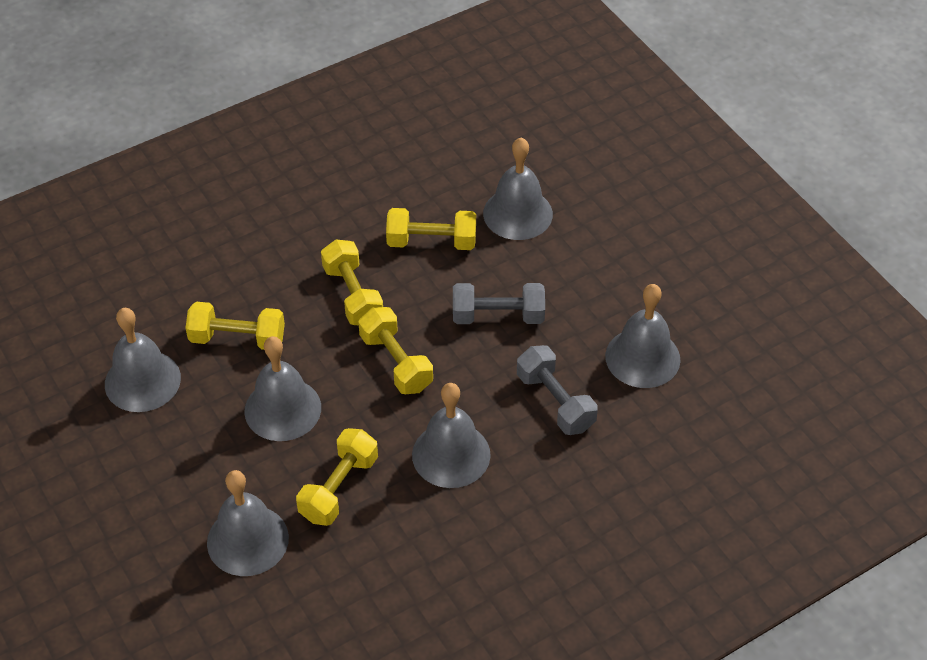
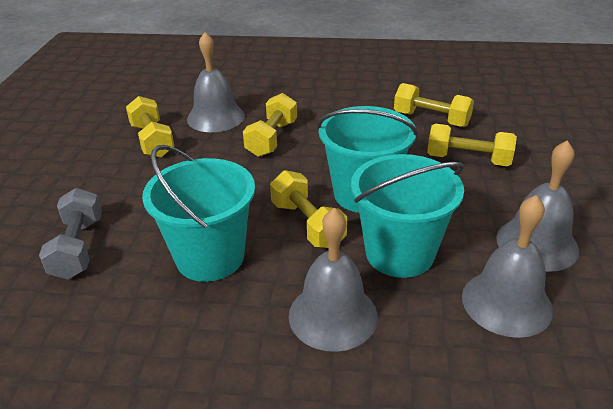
grey bell: [105,308,181,412] [207,470,289,576] [244,336,321,441] [412,383,491,488] [483,138,553,240] [605,284,681,388] = 6 -> [187,32,245,132] [289,208,378,352] [462,195,553,338] [496,140,579,272] = 4
grey dumbbell: [453,283,545,324] [517,345,598,435] = 2 -> [39,188,102,279] = 1
turquoise bucket: none = 0 -> [142,145,255,282] [317,106,418,213] [351,154,464,278] = 3

